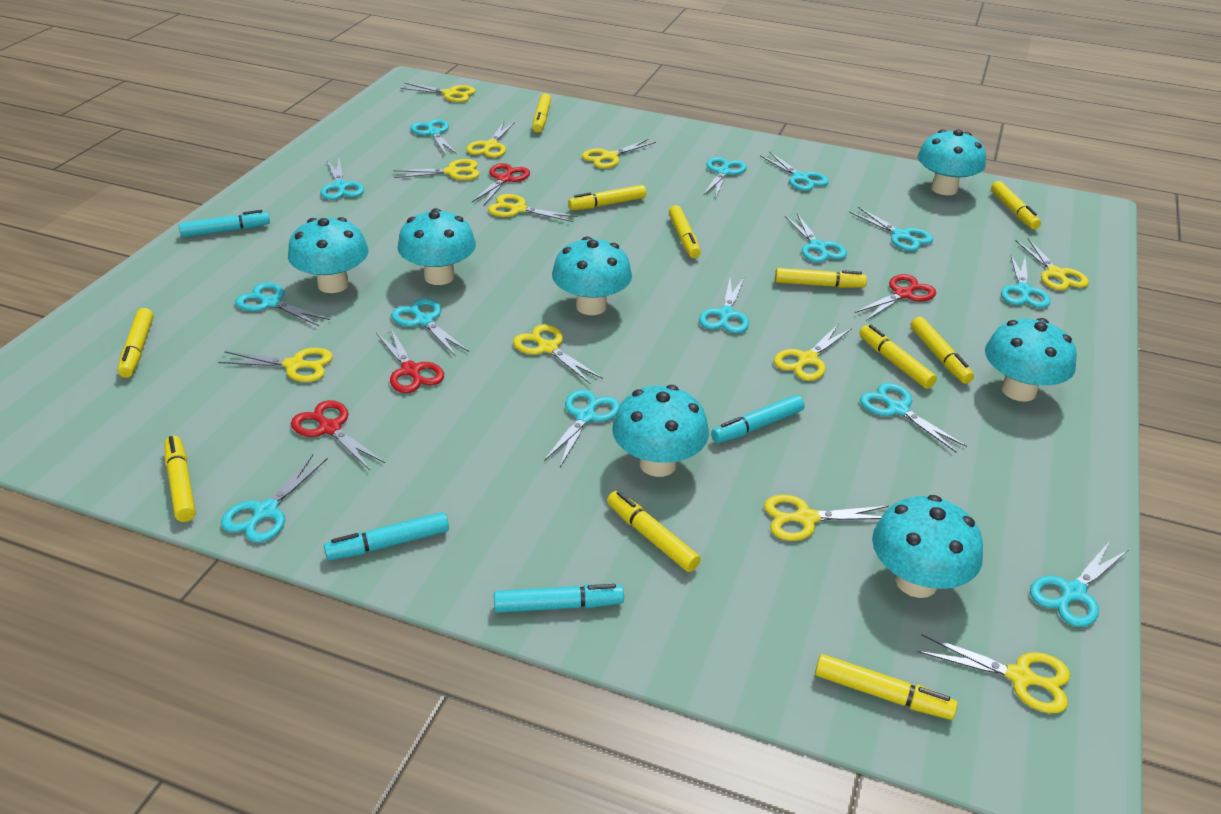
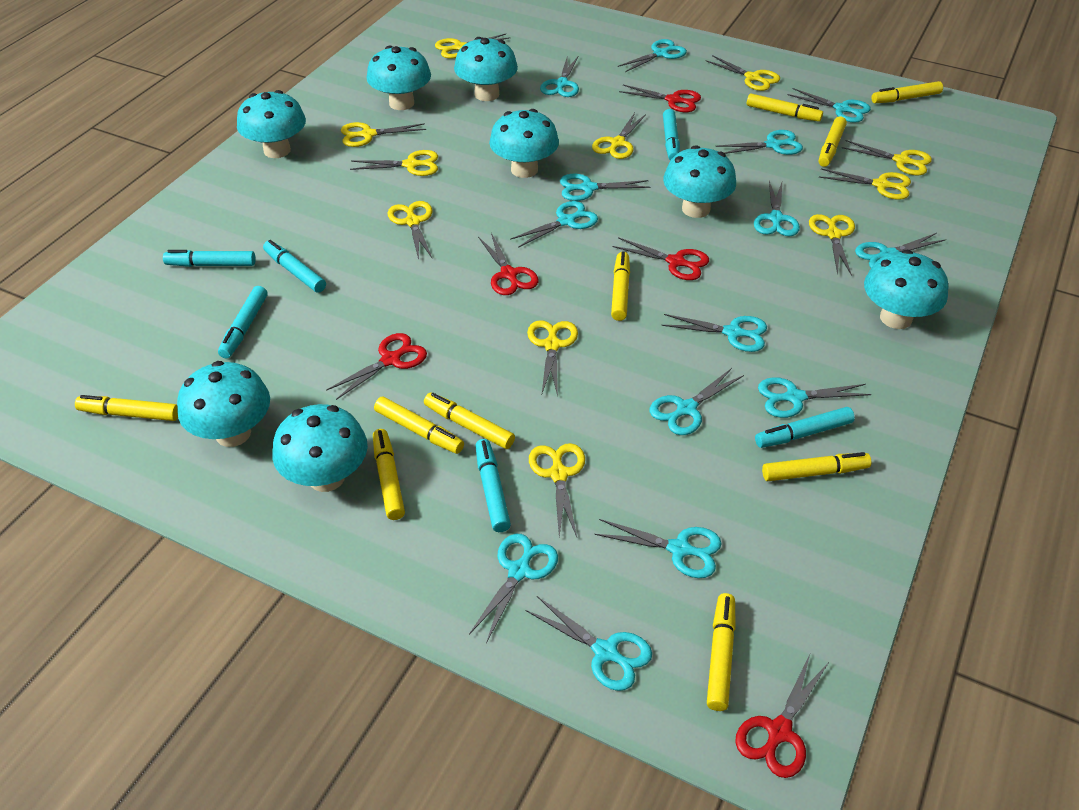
red scissors: [291,400,385,470] [376,327,444,393] [472,163,530,206] [855,274,936,321] = 4 -> [326,333,427,400] [478,233,538,295] [612,237,709,280] [619,85,701,112] [735,655,829,778] = 5
turquoise marker: [179,210,270,237] [324,512,449,560] [494,584,624,613] [711,395,804,443] = 4 -> [163,250,255,267] [218,286,267,358] [263,240,326,293] [475,439,511,532] [663,109,680,160] [755,407,855,448] = 6
turquoise mushroom: [288,217,369,293] [398,208,476,285] [552,236,632,315] [612,385,709,477] [872,495,983,598] [918,129,986,195] [985,318,1077,402] = 7 -> [177,361,270,447] [237,90,306,158] [272,404,368,492] [367,46,431,110] [454,37,518,101] [489,109,559,178] [663,145,736,218] [864,249,948,329] = 8
yellow marker: [118,308,153,378] [164,436,196,522] [532,93,551,133] [568,185,646,210] [607,491,701,572] [669,205,701,258] [775,268,867,288] [815,654,958,720] [859,325,937,389] [911,317,974,384] [991,181,1041,230] = 11 -> [75,395,178,421] [373,429,405,520] [374,396,464,454] [424,393,515,449] [611,252,630,321] [707,593,736,711] [747,93,823,122] [762,452,871,481] [819,116,847,167] [871,81,943,103] = 10

